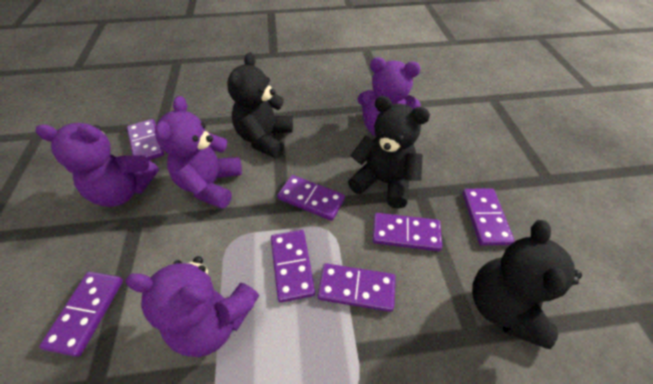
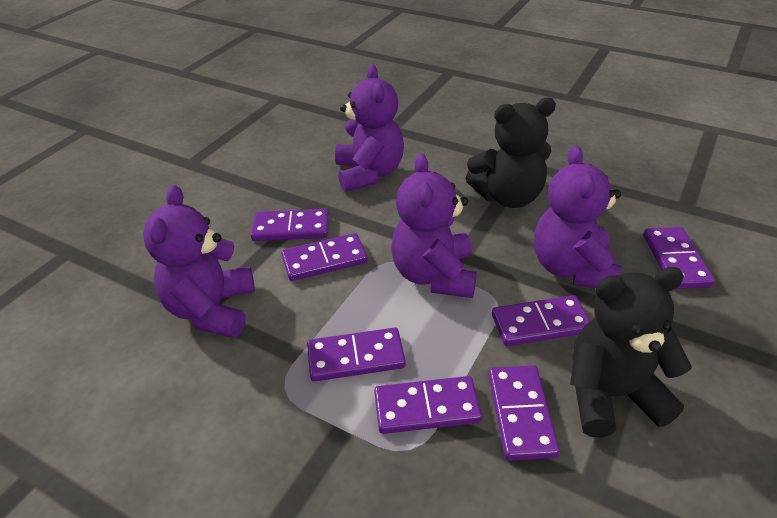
black teddy bear: [227,52,293,158] [348,96,430,209] [472,220,582,349] = 3 -> [466,97,556,208] [570,267,692,438] = 2

